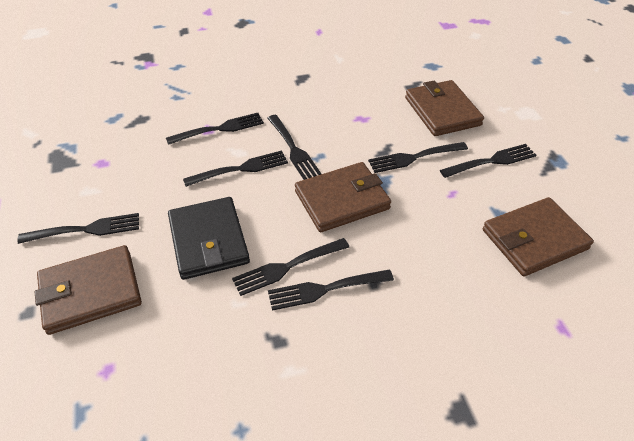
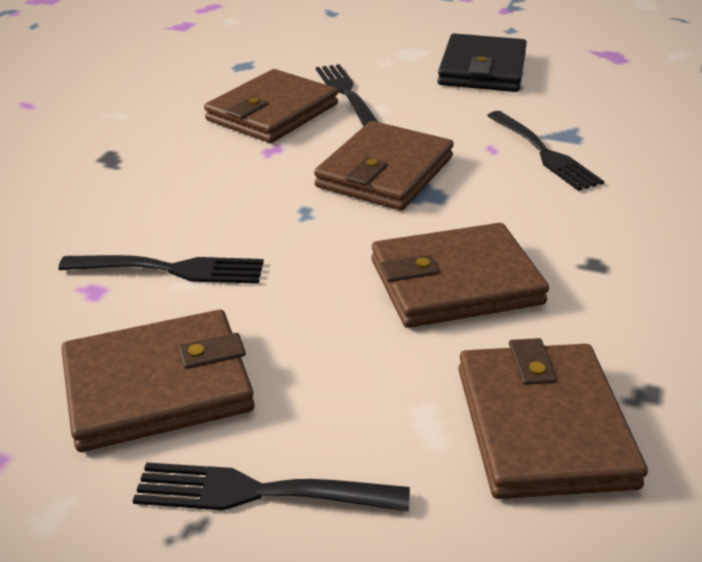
black fork: [17,213,139,244] [166,113,264,145] [183,150,288,187] [232,238,349,296] [267,115,322,180] [268,270,394,311] [368,142,468,173] [440,144,536,178] = 8 -> [58,255,264,284] [133,462,410,512] [316,64,378,127] [487,111,604,191] = 4
brown wallet: [35,245,142,335] [295,162,391,232] [405,80,484,136] [483,197,594,276] = 4 -> [61,310,255,452] [204,69,338,143] [314,121,454,211] [371,223,549,328] [458,338,648,499] = 5

